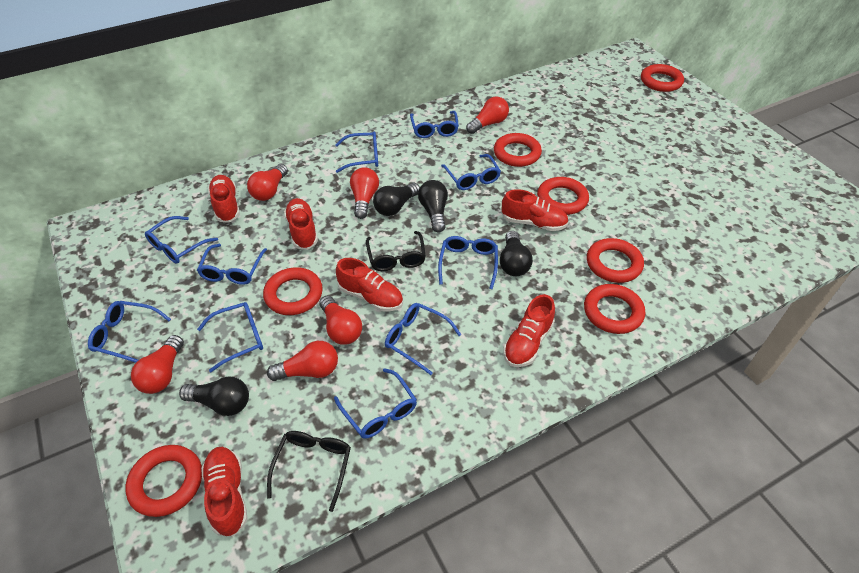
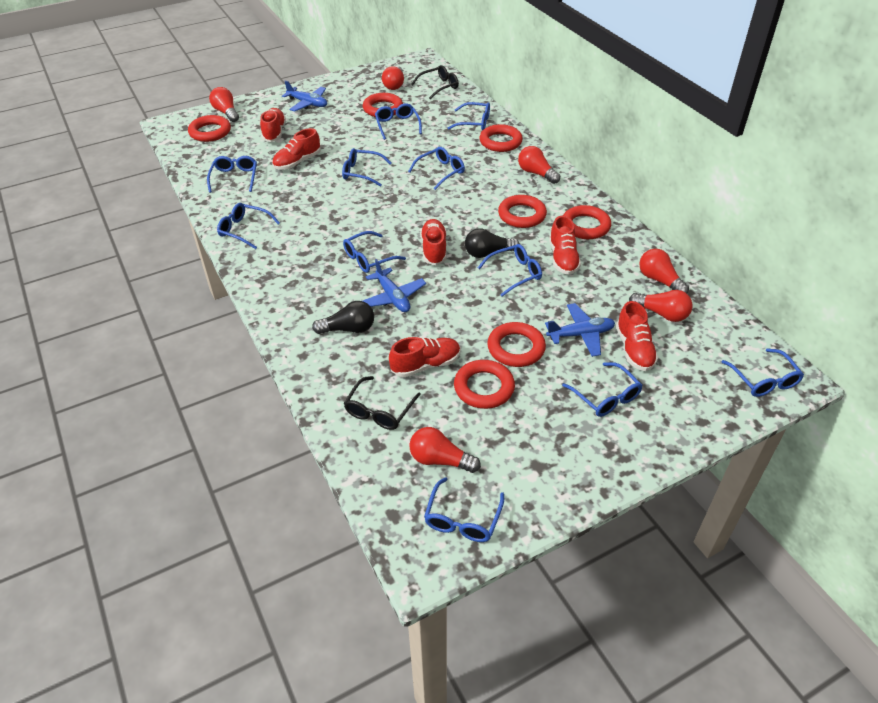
black light bulb: [179,376,249,416] [373,183,420,216] [418,180,448,232] [500,231,533,276] = 4 -> [312,301,374,334] [465,228,520,258] = 2
blue glasses: [88,301,171,363] [145,216,218,264] [197,244,267,285] [197,302,263,372] [334,368,417,439] [335,132,378,173] [385,303,461,375] [410,111,459,138] [438,236,498,289] [441,154,501,190] = 10 -> [207,156,257,193] [217,203,280,249] [342,148,392,187] [343,231,406,273] [375,103,422,140] [408,147,465,190] [424,477,504,542] [448,102,490,130] [478,244,542,296] [562,362,643,417] [721,348,804,397] = 11
blue plane: none = 0 -> [282,81,327,111] [363,259,426,312] [545,303,615,357] = 3

